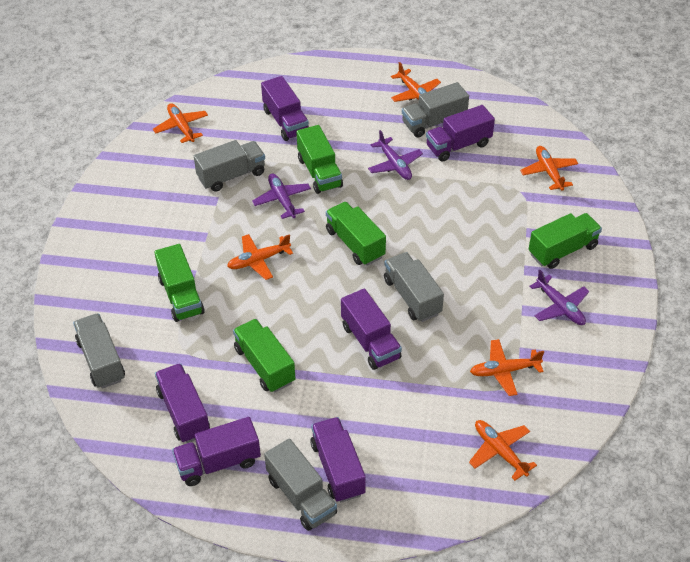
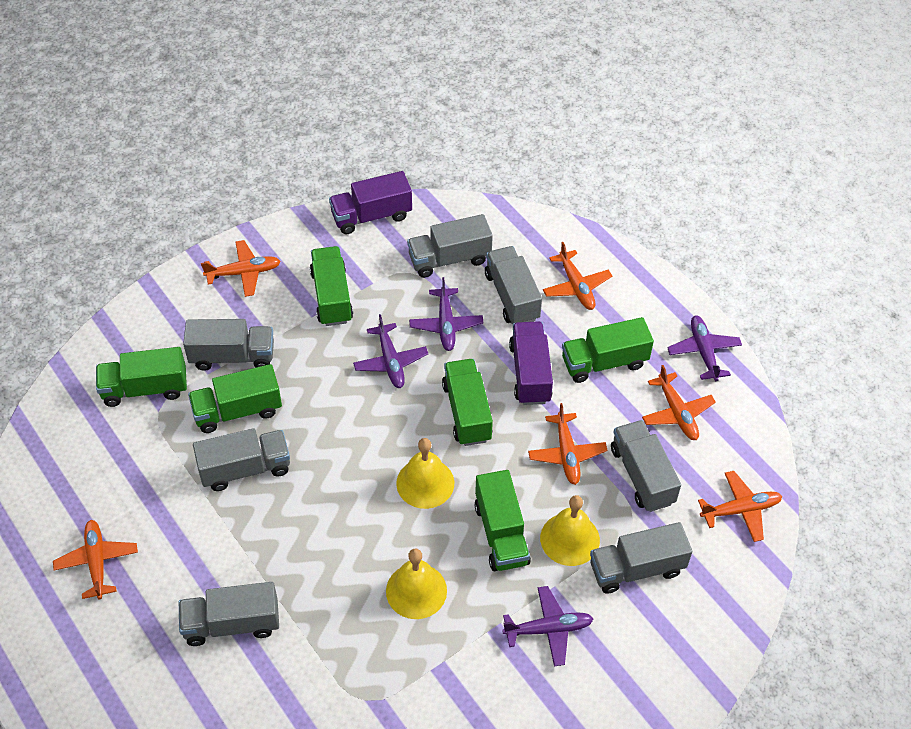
green truck: [154,244,205,322] [233,319,296,393] [296,125,343,194] [326,202,386,266] [529,213,602,269] = 5 -> [96,347,187,407] [188,364,282,433] [310,246,353,326] [442,359,493,446] [474,470,531,571] [562,317,654,383] = 6
grey truck: [73,313,125,389] [194,140,265,192] [264,438,337,531] [384,252,444,322] [402,82,469,138] = 5 -> [179,582,279,646] [183,319,274,371] [193,428,290,491] [407,214,493,278] [485,246,542,324] [590,522,692,594] [611,420,681,512] = 7
purple plane: [252,173,311,219] [368,130,423,180] [529,270,589,325] = 3 -> [353,314,428,388] [409,277,484,351] [502,586,593,666] [667,316,742,381] = 4
purple truck: [155,363,210,443] [172,417,261,486] [261,76,309,141] [310,417,366,502] [341,288,402,370] [426,105,495,162] = 6 -> [329,171,412,234] [509,321,553,405] = 2
yellow bell: none = 0 -> [386,548,447,619] [396,438,454,509] [540,495,600,566] = 3

